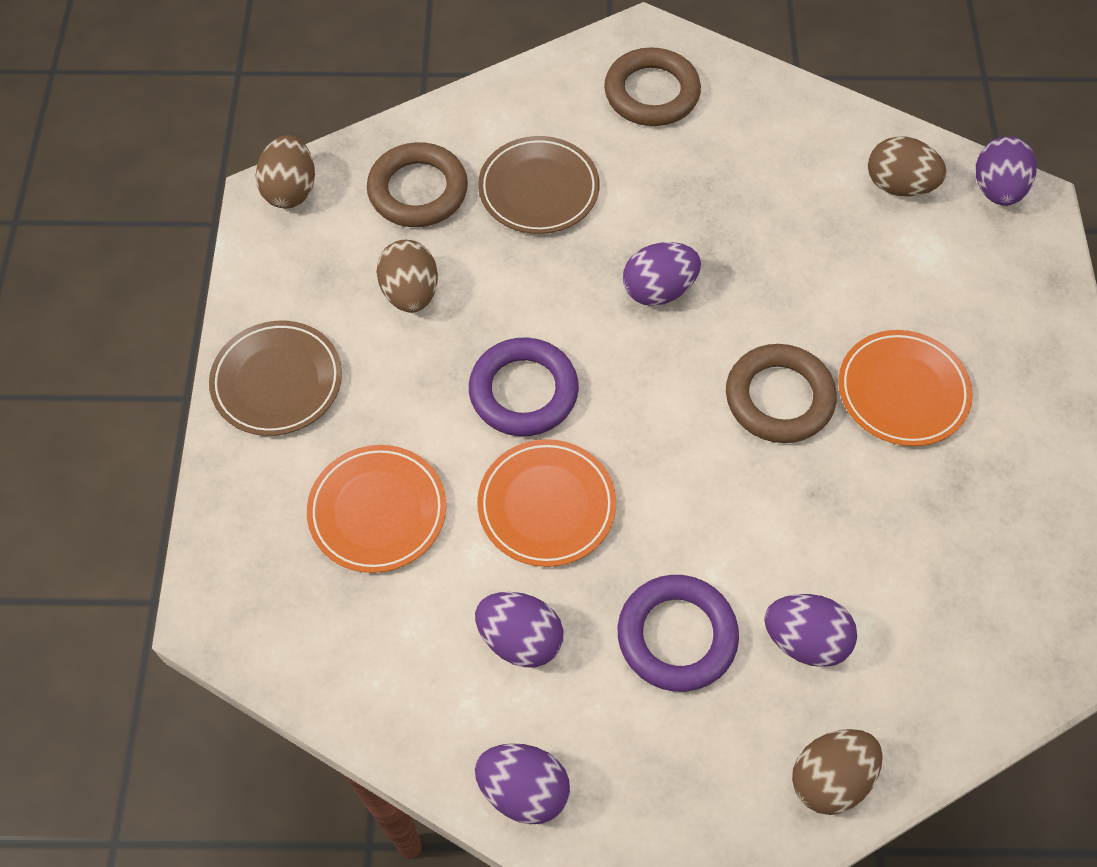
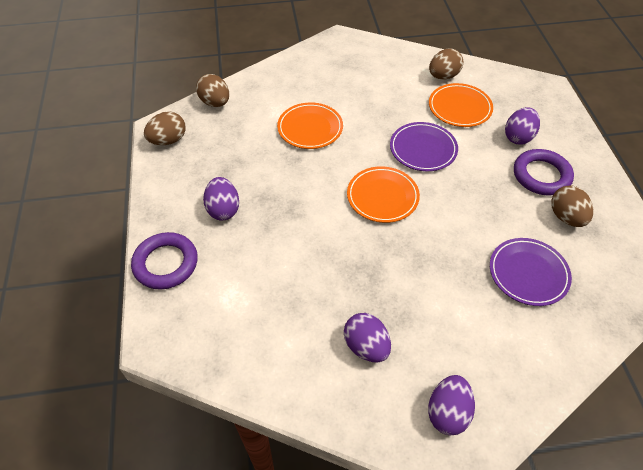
brown plate: [209,321,342,436] [478,136,600,234] = 2 -> none = 0
brown ring: [367,142,468,227] [604,47,701,126] [726,344,837,443] = 3 -> none = 0
purple egg: [475,592,563,667] [475,743,570,825] [623,242,701,306] [764,594,857,667] [976,136,1037,206] = 5 -> [203,177,239,220] [344,313,391,362] [428,375,475,435] [505,107,540,145] = 4
purple plate: none = 0 -> [390,122,458,171] [490,238,572,306] = 2

